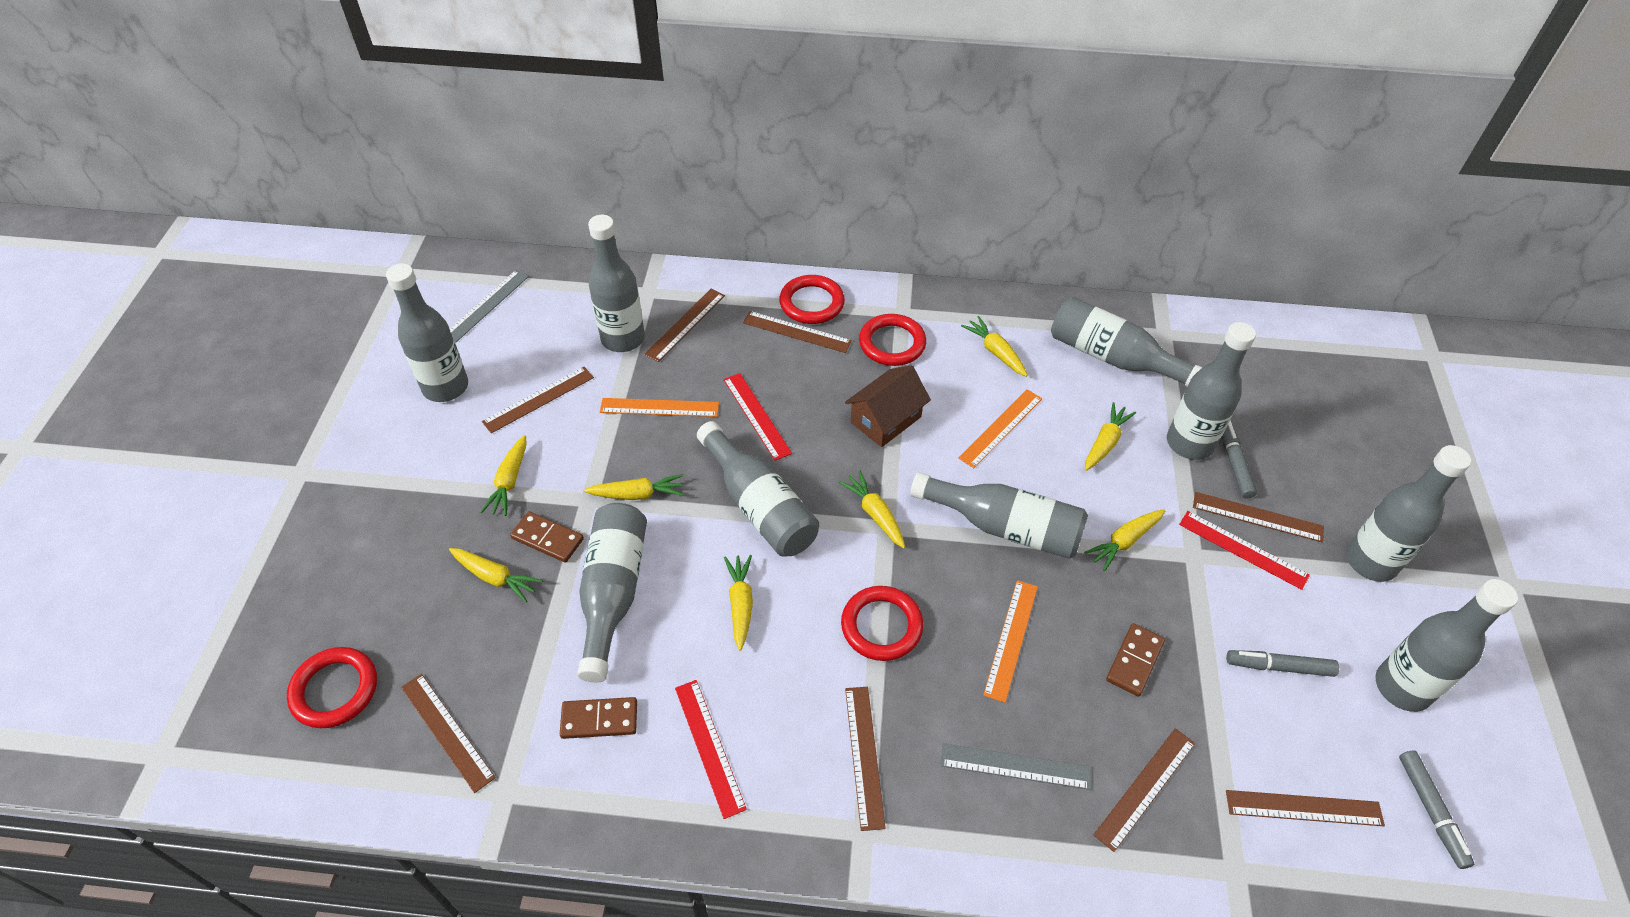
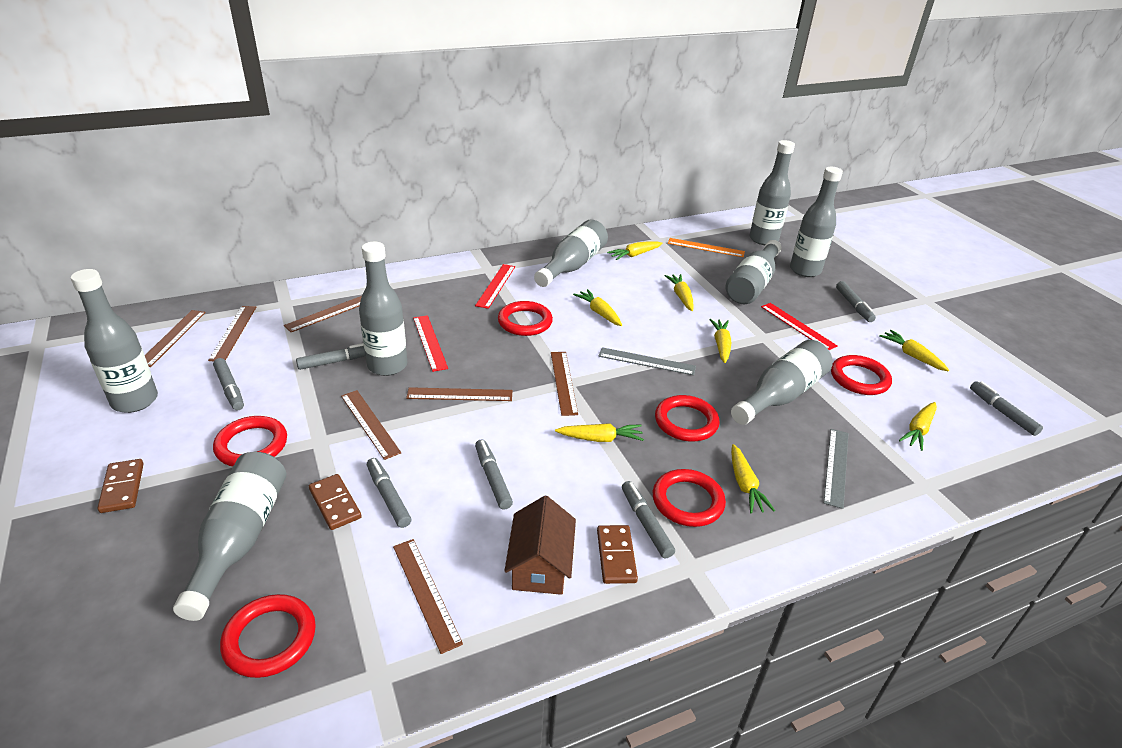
brown ruler: [401,674,496,793] [482,367,594,433] [644,289,725,362] [743,311,852,353] [845,687,885,831] [1093,728,1195,852] [1193,492,1324,542] [1226,790,1385,826] = 8 -> [145,310,206,367] [208,306,256,361] [284,296,362,332] [341,390,401,460] [393,539,463,654] [406,387,512,401] [551,352,578,416] = 7
grey bottle: [386,263,468,402] [577,503,647,683] [588,215,645,352] [697,421,819,557] [910,472,1088,559] [1051,297,1202,387] [1167,322,1256,460] [1346,445,1471,582] [1375,579,1518,712] = 9 -> [71,269,158,413] [173,452,286,621] [359,242,408,376] [534,220,608,287] [726,240,781,304] [731,340,833,425] [750,140,795,245] [790,167,843,277] = 8
grey marker: [1221,421,1257,499] [1226,650,1339,677] [1399,751,1474,869] = 3 -> [213,358,244,411] [296,343,365,370] [367,458,411,528] [475,440,513,510] [622,481,675,558] [836,281,876,322] [970,381,1043,436] = 7
orange ruler: [600,398,719,417] [958,389,1042,468] [983,580,1038,703] = 3 -> [668,238,745,257] = 1
red ring: [287,647,377,728] [779,275,845,324] [841,586,924,661] [859,314,926,366] = 4 -> [213,416,287,466] [220,594,316,678] [498,301,553,336] [653,469,726,527] [655,395,720,442] [831,355,892,395] = 6

